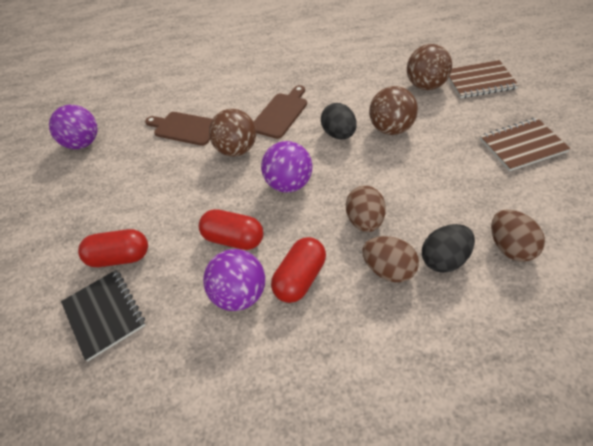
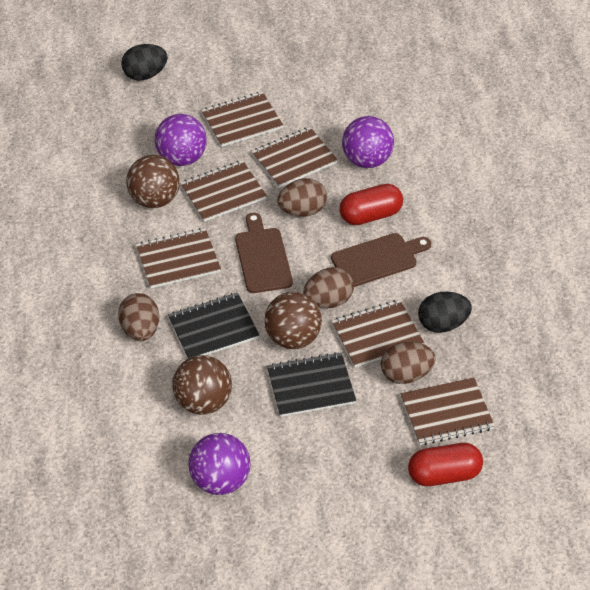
black notebook: [61,270,146,361] = 1 -> [168,293,259,359] [267,352,356,417] = 2
brown egg: [346,186,386,232] [362,236,419,282] [491,210,545,262] = 3 -> [118,293,159,341] [277,178,327,217] [303,267,354,308] [381,342,436,384] = 4
brown notebook: [448,60,519,98] [480,118,571,171] = 2 -> [136,228,221,288] [180,160,267,222] [201,92,283,147] [252,127,338,188] [332,300,424,367] [401,378,495,445] = 6
red capsule: [78,229,148,267] [199,209,263,250] [271,237,326,303] = 3 -> [340,184,403,225] [408,443,483,486] = 2

